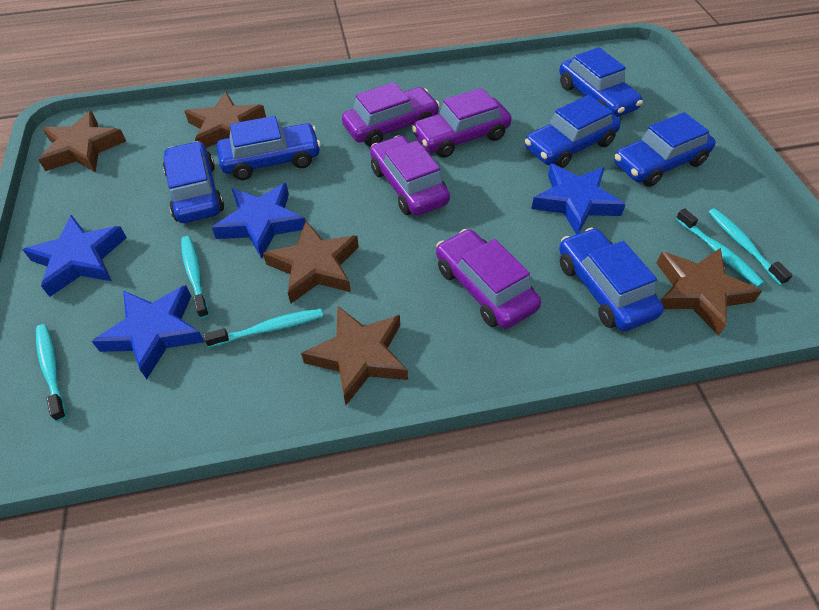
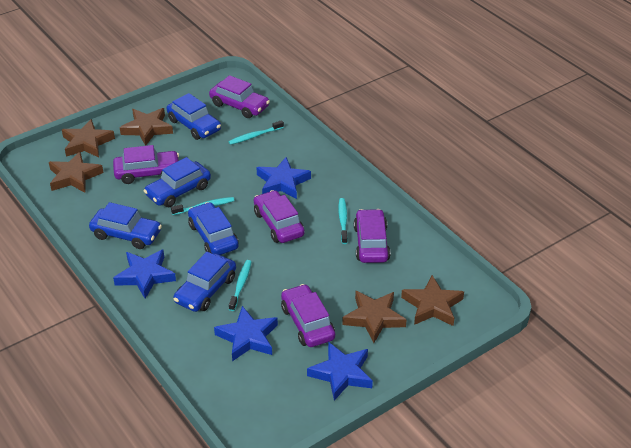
blue car: [163,141,224,223] [217,116,321,180] [525,95,621,168] [559,47,643,117] [559,228,664,331] [614,112,716,187] = 6 -> [89,202,162,249] [144,157,211,207] [167,93,221,140] [173,252,236,312] [188,202,239,255] = 5
purple car: [342,82,440,147] [370,135,450,216] [412,88,512,158] [436,229,541,329] = 4 -> [113,145,179,184] [209,75,270,118] [254,190,305,243] [281,284,335,347] [354,209,390,263] = 5
turquoise toothbrush: [36,324,66,421] [181,236,209,318] [204,309,323,348] [676,208,764,287] [708,208,793,285] = 5 -> [171,197,235,215] [229,120,284,145] [229,260,252,311] [338,198,348,244] = 4

